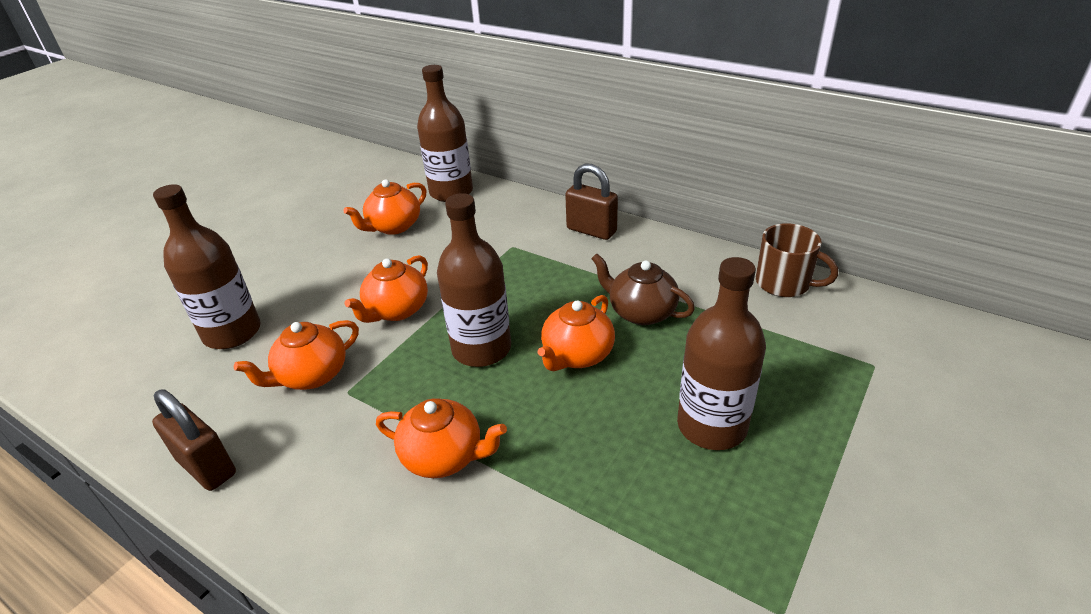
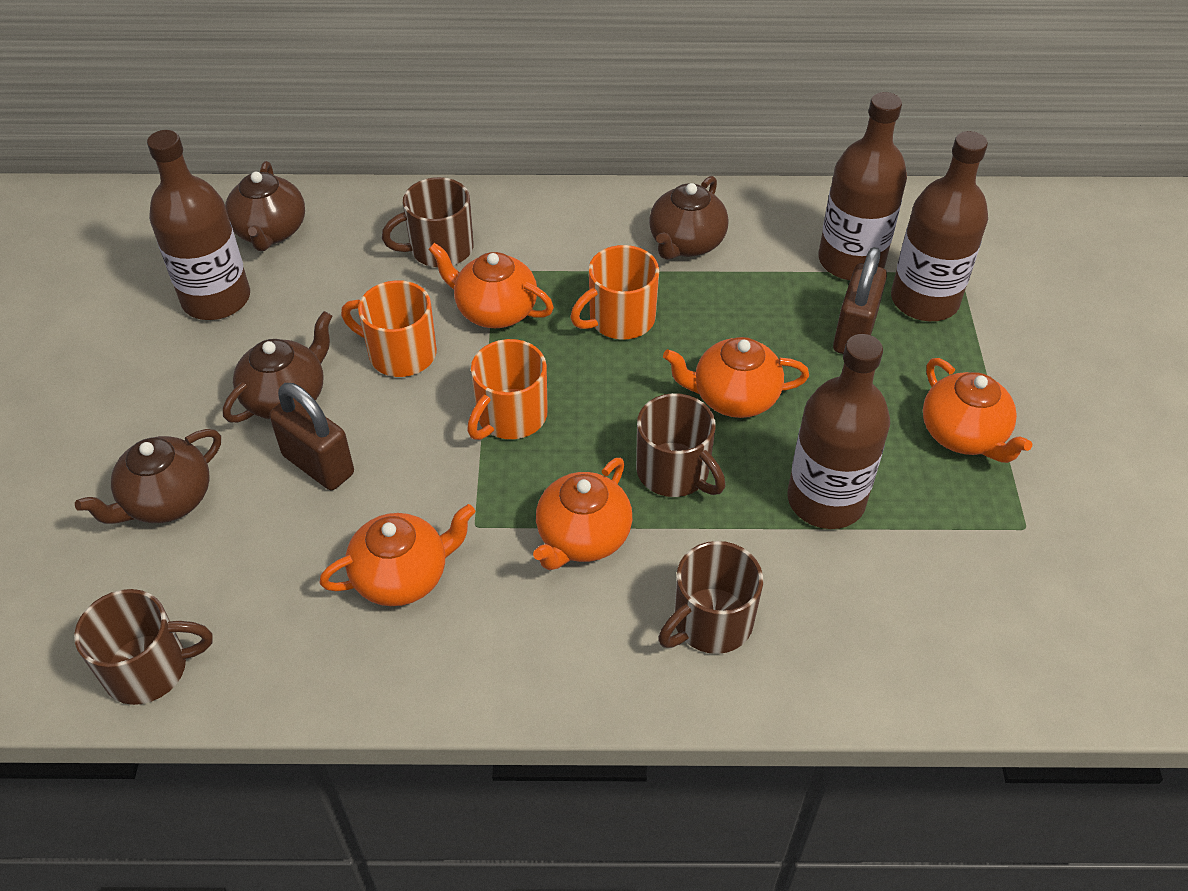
brown mug: [756,223,838,297] = 1 -> [74,589,213,705] [382,177,473,267] [636,393,726,497] [658,541,763,654] = 4
brown teapot: [591,253,695,325] = 1 -> [75,429,221,524] [223,311,332,423] [225,161,305,251] [649,176,729,260] = 4
orange mug: none = 0 -> [341,280,437,377] [467,339,548,440] [571,245,659,339] = 3

